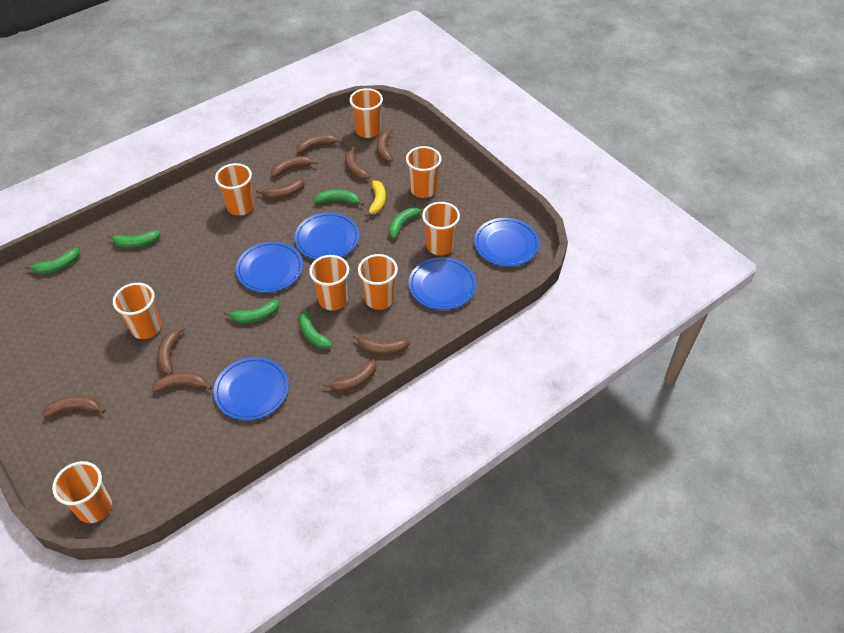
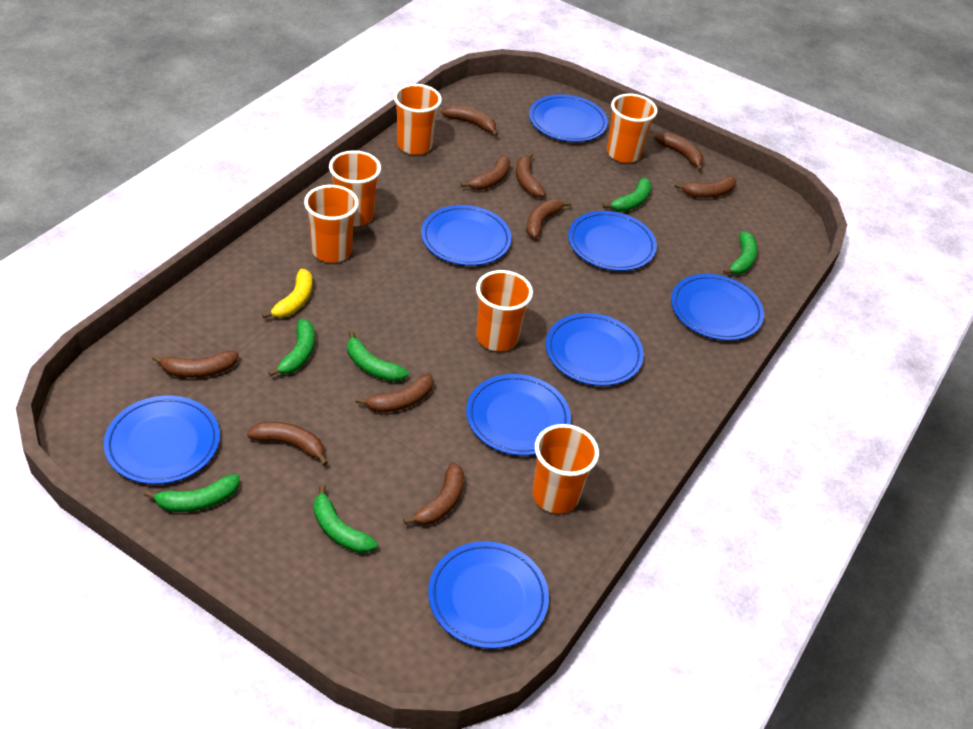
blue plate: [213,357,289,421] [236,241,303,293] [294,212,360,260] [408,257,476,310] [474,218,540,267] = 5 -> [104,396,220,484] [421,205,512,266] [428,541,549,649] [466,374,571,456] [529,94,608,142] [546,313,644,386] [568,211,657,271] [671,274,764,341] = 8
orange cup: [52,461,112,523] [113,283,161,339] [215,163,254,216] [309,255,349,310] [349,88,383,138] [358,254,398,310] [406,146,442,198] [422,202,460,255] = 8 -> [304,185,359,263] [329,150,381,226] [394,84,442,155] [476,270,533,351] [532,424,599,514] [607,93,657,163] = 6

